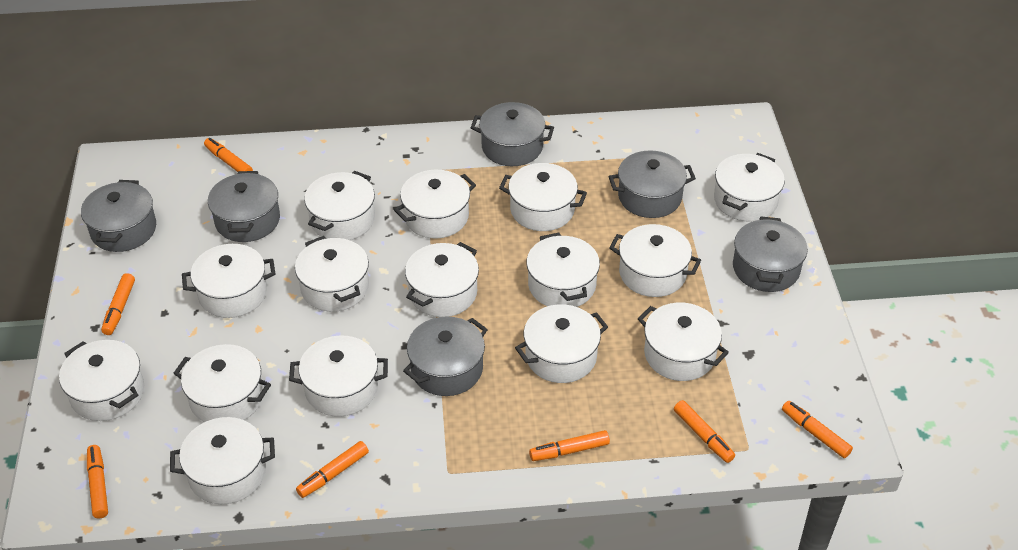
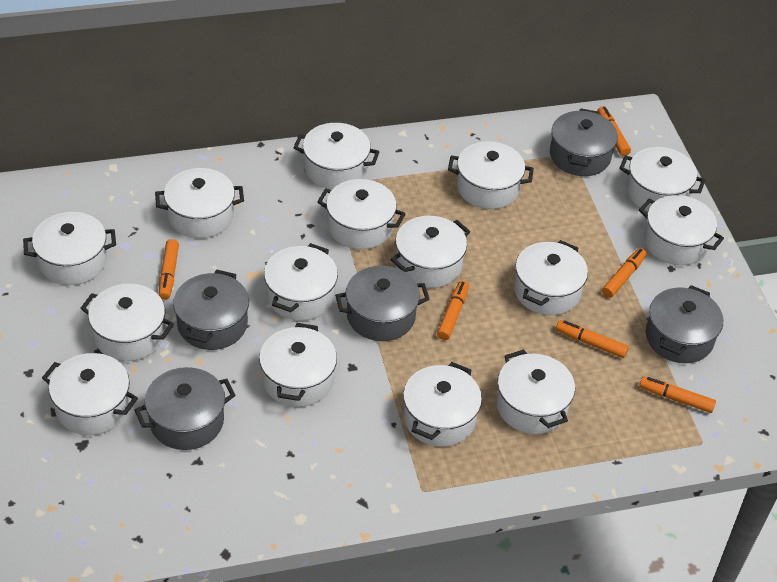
grey pot: [81,180,156,252] [208,171,280,242] [403,316,488,396] [471,102,554,166] [608,150,696,218] [733,217,808,292] = 6 -> [135,367,236,450] [173,270,249,350] [335,266,429,341] [550,108,618,176] [646,285,723,363] = 5
orange marker: [87,445,108,518] [101,273,135,335] [204,138,253,172] [296,441,369,498] [529,430,610,461] [674,400,735,463] [782,401,853,458] = 7 -> [159,239,179,300] [437,281,469,340] [556,320,629,358] [597,106,631,156] [602,248,647,298] [639,376,716,413] = 6

